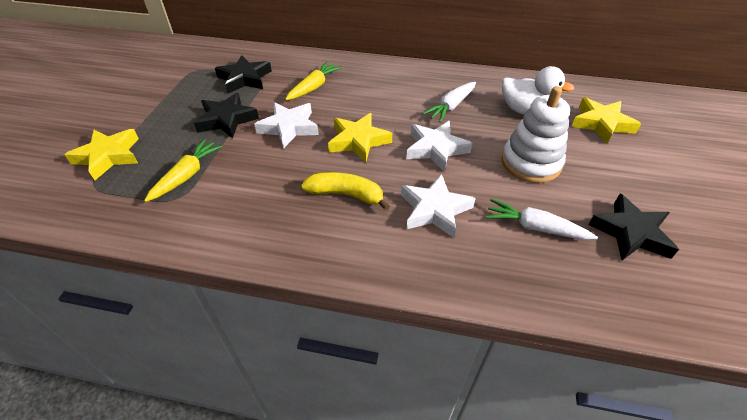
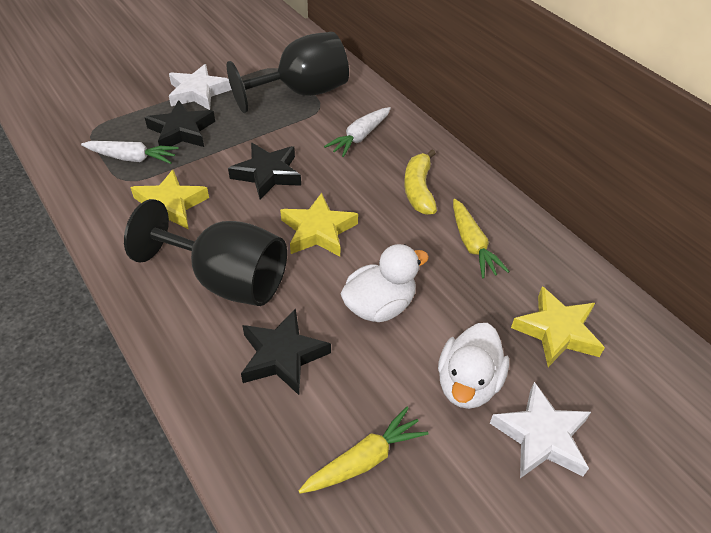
black goblet: none = 0 -> [124,199,287,306] [227,32,349,113] = 2
white duck: [502,66,574,114] = 1 -> [340,244,429,322] [438,323,509,409] = 2
white stacking toy: [501,86,570,183] = 1 -> none = 0
white star: [254,102,319,149] [401,174,476,238] [406,121,472,172] = 3 -> [169,64,232,110] [490,382,591,478] = 2

